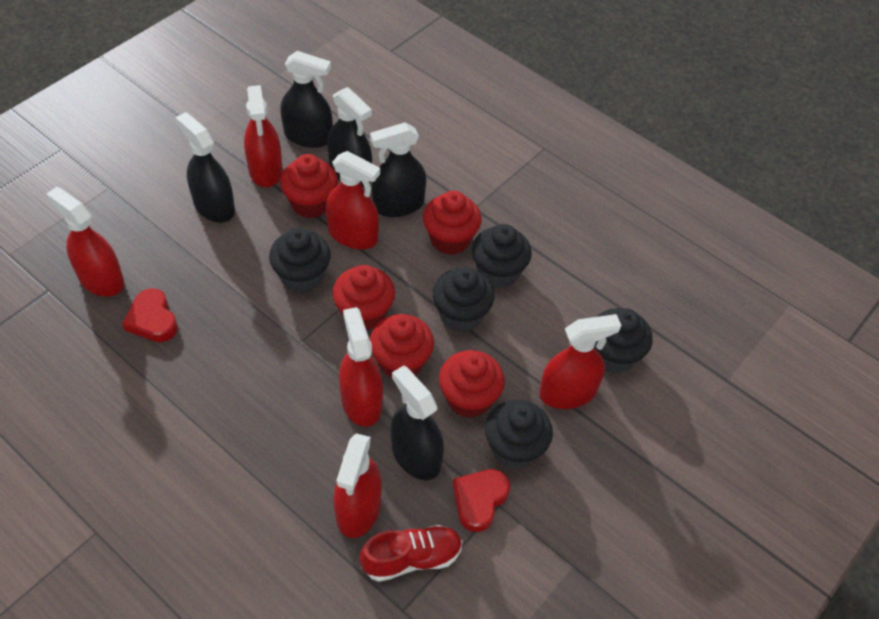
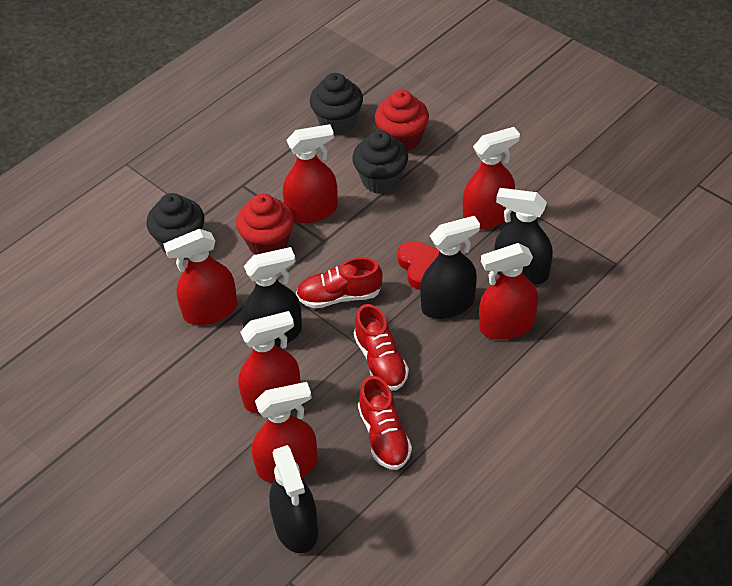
black cupcake: [269,228,331,293] [432,267,494,332] [472,224,532,289] [485,400,553,469] [594,308,653,374] = 5 -> [146,193,204,252] [310,73,363,135] [352,130,408,194] = 3
black spray bottle: [175,112,235,223] [280,51,333,148] [327,87,372,187] [370,122,426,217] [391,366,444,480] = 5 -> [242,247,302,347] [269,445,318,553] [420,216,480,319] [494,188,553,285] = 4
red cupcake: [280,154,338,218] [332,265,395,330] [370,314,434,377] [423,191,481,255] [439,350,505,418] = 5 -> [236,194,294,255] [375,90,429,152] = 2
red heart: [122,288,178,342] [453,469,510,532] = 2 -> [398,241,439,290] = 1
red shoe: [360,525,463,582] = 1 -> [296,257,383,309] [354,304,409,390] [358,376,412,470] = 3

